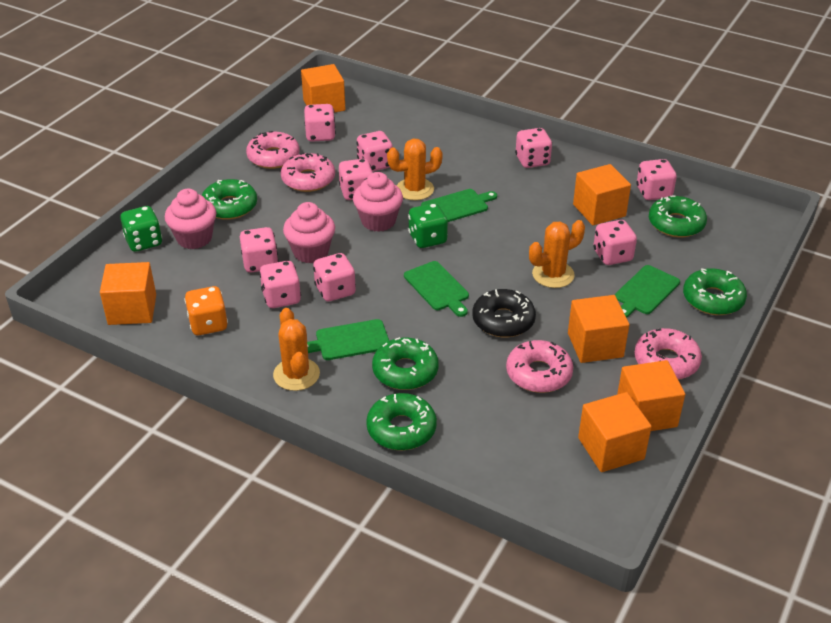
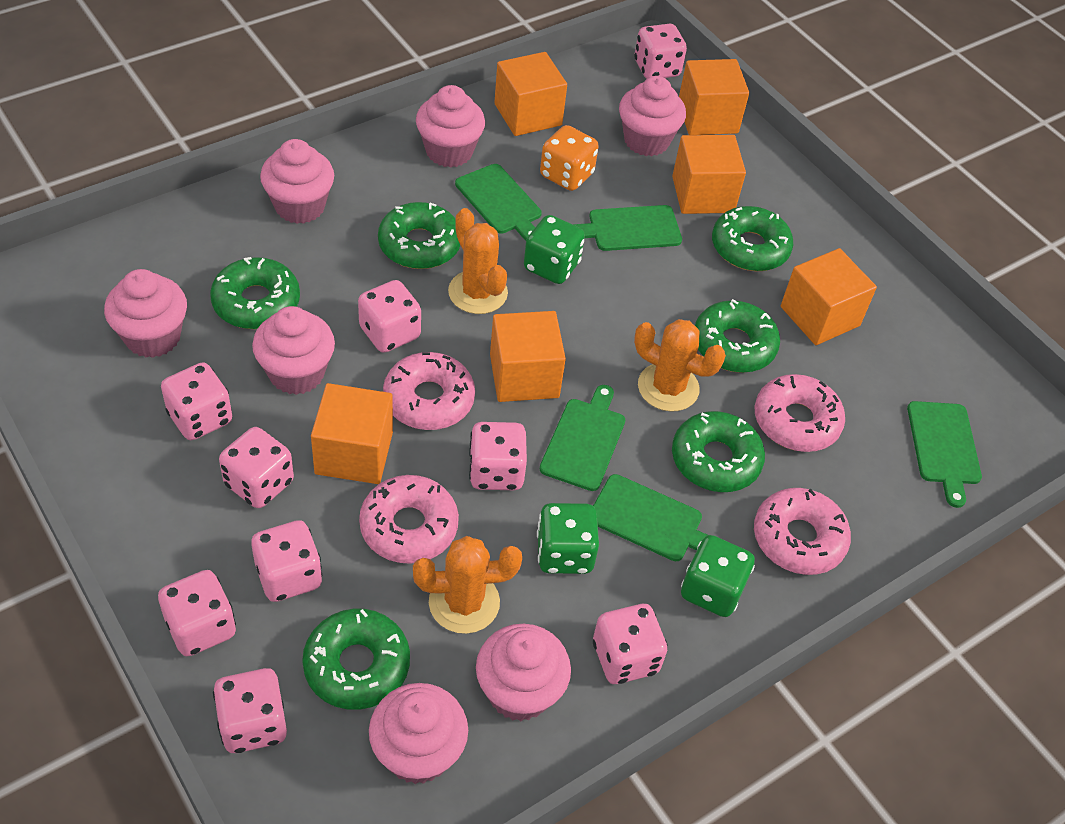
black donut: [472,289,536,337] = 1 -> none = 0
green cutting board: [307,319,389,360] [404,261,469,317] [421,189,497,222] [615,265,680,318] = 4 -> [455,164,542,241] [540,385,625,491] [573,205,682,251] [593,474,707,561] [907,401,982,508] = 5
green dice: [120,206,162,252] [408,203,448,248] = 2 -> [524,215,585,284] [537,503,599,574] [681,535,755,617] = 3
green donut: [202,179,257,220] [366,393,437,450] [372,337,439,390] [649,195,707,238] [683,268,747,315] = 5 -> [210,257,300,329] [302,609,410,710] [378,202,460,269] [672,411,765,492] [695,299,780,373] [712,206,793,271] = 6
pink cupcake: [165,189,216,249] [283,202,335,263] [353,172,403,232] = 3 -> [104,269,187,358] [252,306,335,395] [260,139,334,224] [369,683,468,784] [416,85,485,168] [476,624,571,721] [619,76,686,156] = 7

